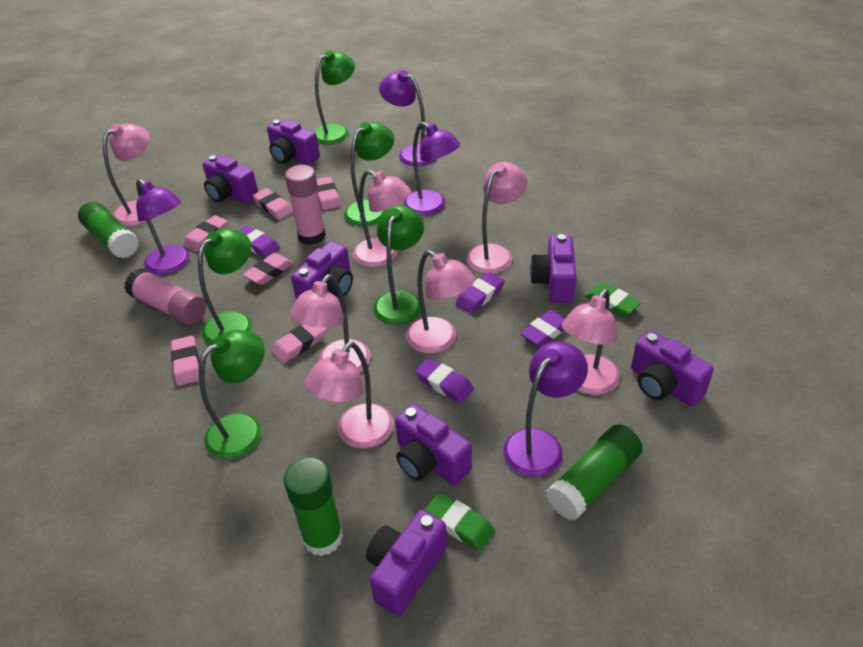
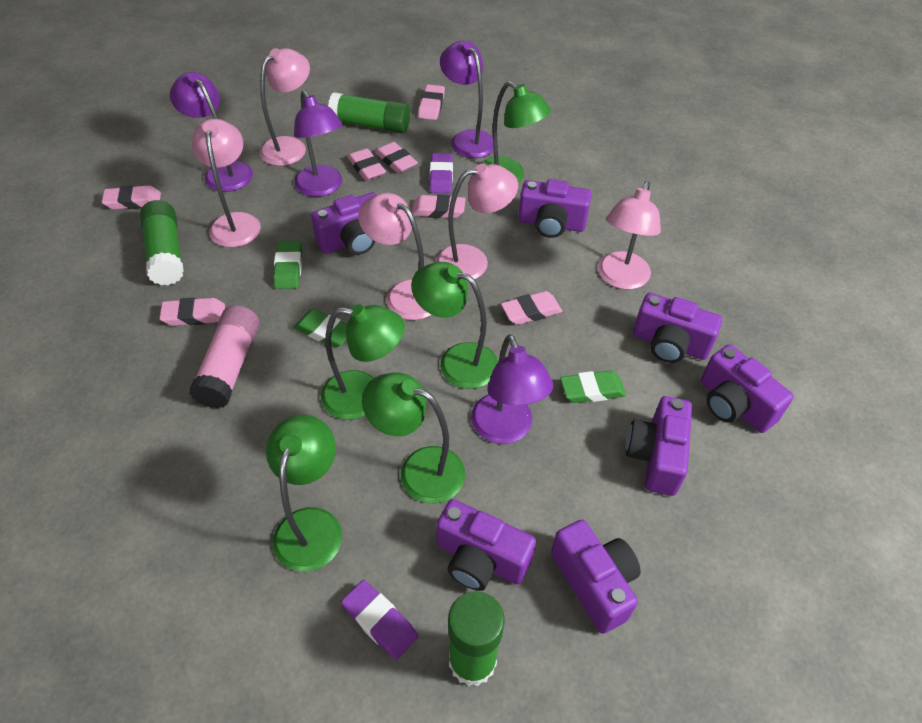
green eraser: [425,492,495,551] [585,283,642,317] = 2 -> [273,241,302,289] [294,309,347,348] [560,371,626,403] = 3
pink eraser: [171,336,200,386] [183,215,227,252] [243,253,293,285] [252,188,293,220] [272,325,326,363] [316,176,341,210] = 6 -> [102,185,161,210] [159,298,225,326] [348,148,386,181] [375,142,418,174] [412,195,465,218] [418,84,445,120] [501,291,562,325] = 7
pink glue stick: [124,268,206,325] [285,165,326,245] = 2 -> [189,305,259,408] = 1
pink lamp: [103,123,150,226] [290,274,371,372] [305,342,394,449] [353,170,411,267] [406,250,475,354] [466,162,527,274] [562,289,620,395] = 7 -> [192,119,261,247] [260,48,310,166] [358,193,431,320] [436,164,518,280] [598,181,661,289] = 5
purple eraser: [238,225,280,258] [415,358,474,403] [456,272,505,313] [520,310,566,347] = 4 -> [341,580,418,660] [430,153,453,193] = 2

